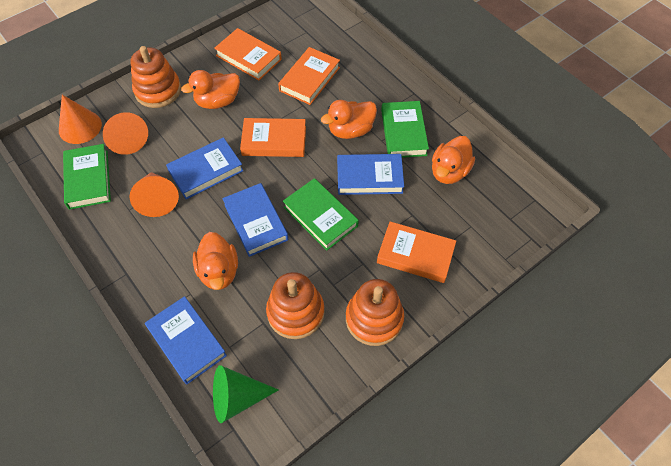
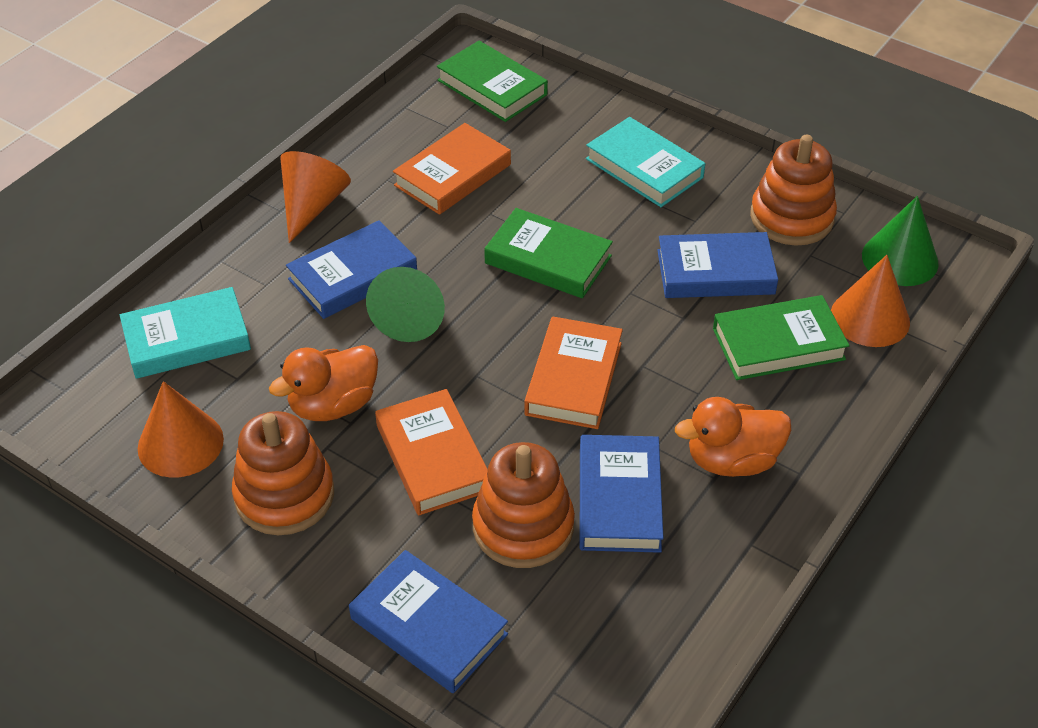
green cone: [213,365,279,423] = 1 -> [366,267,445,342] [862,196,939,286] = 2
orange book: [214,28,282,80] [240,118,306,157] [278,47,340,105] [377,221,456,283] = 4 -> [375,389,488,515] [393,123,511,215] [524,316,623,429] = 3
orange duck: [181,70,240,109] [193,232,238,290] [321,100,377,139] [432,136,475,184] = 4 -> [269,345,378,421] [675,397,791,477] = 2
turquoise book: none = 0 -> [120,287,251,379] [586,117,705,207] = 2

